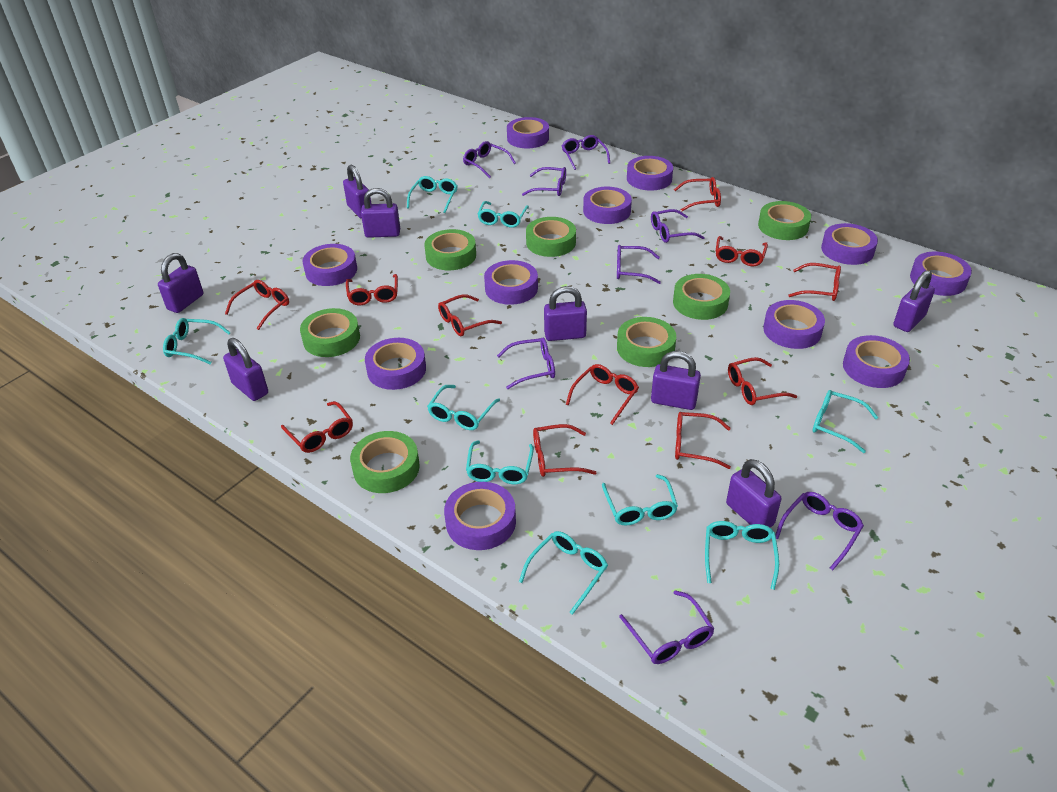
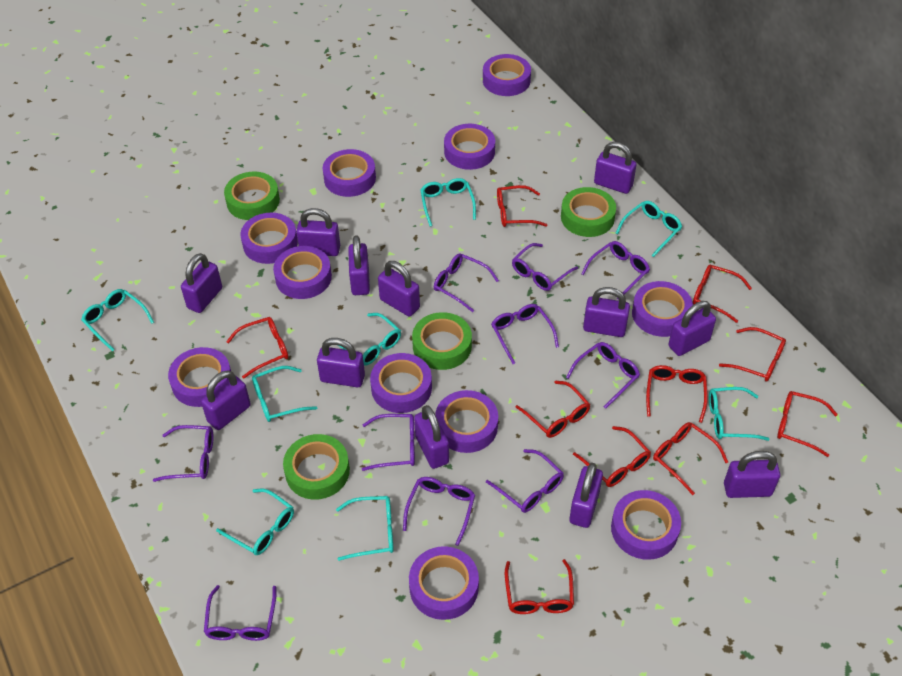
green tape: [300,308,360,357] [350,431,420,493] [424,229,476,270] [526,217,576,257] [617,317,676,367] [673,274,730,320] [758,201,811,240] = 7 -> [224,171,280,220] [283,434,350,500] [412,312,472,370] [561,187,616,237] = 4
purple glasses: [463,141,516,178] [497,338,555,389] [522,167,566,196] [562,135,610,170] [617,245,661,284] [619,590,715,664] [651,209,705,243] [775,492,864,570] = 8 -> [153,425,213,482] [204,585,277,641] [362,414,415,471] [403,477,475,546] [434,253,499,312] [486,449,564,513] [491,304,559,364] [512,243,578,291] [566,342,640,409] [581,241,650,300] = 10
purple padlock: [158,253,204,313] [223,338,268,401] [343,165,372,219] [361,188,400,238] [544,286,587,341] [651,351,701,410] [726,459,781,527] [893,270,935,332] = 8 -> [181,253,222,313] [201,371,251,430] [296,208,340,256] [317,338,365,387] [348,235,370,295] [378,261,420,317] [414,405,449,469] [569,463,603,528] [583,287,630,337] [594,142,636,194] [668,301,716,356] [724,451,780,498] = 12
red glasses: [225,280,289,330] [281,401,353,453] [346,274,398,305] [438,294,502,336] [533,424,597,477] [566,364,639,425] [674,177,721,211] [675,412,731,469] [716,236,768,266] [728,357,797,405] [788,263,841,301] = 11 -> [226,317,288,379] [497,185,547,227] [505,559,574,614] [516,381,591,438] [573,426,651,487] [646,365,708,423] [653,422,728,495] [693,265,752,323] [719,327,786,382] [777,391,838,457] = 10
turquoise glasses: [163,318,231,365] [407,176,458,213] [427,385,500,430] [466,440,534,484] [478,201,529,228] [519,531,608,615] [602,474,678,526] [705,521,779,590] [812,390,878,453] = 9 -> [81,289,154,351] [216,489,294,555] [252,366,317,422] [336,496,394,561] [338,313,401,366] [420,178,476,227] [615,201,682,257] [709,387,769,441] = 8

